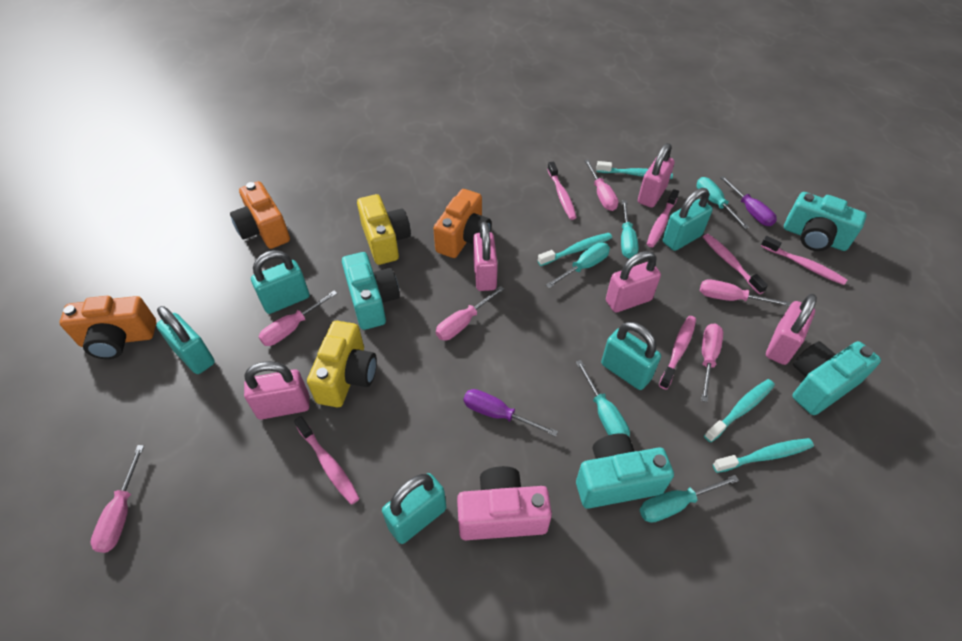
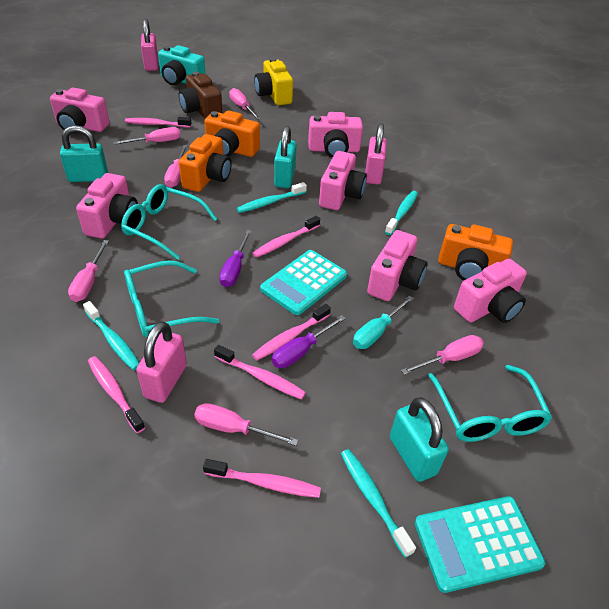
brown camera: none = 0 -> [179,72,222,119] = 1
pink camera: [457,466,552,540] = 1 -> [50,88,109,133] [76,173,138,238] [308,112,363,158] [319,151,367,210] [367,230,428,301] [454,259,527,323] = 6
pink padlock: [244,361,310,420] [473,222,498,291] [606,251,661,312] [638,143,675,208] [766,294,817,365] = 5 -> [136,321,187,403] [141,19,158,71] [365,123,387,185] = 3
turquoise calculator: none = 0 -> [260,250,347,315] [415,496,545,593] = 2
turquoise camera: [342,252,400,330] [576,433,674,509] [784,192,867,251] [792,341,881,415] = 4 -> [158,45,205,86] = 1
turquoise glasses: none = 0 -> [121,184,217,260] [124,260,219,337] [428,365,552,442] = 3
turquoise padlock: [156,306,215,374] [251,250,309,314] [382,473,446,544] [601,322,661,390] [663,188,713,251] = 5 -> [60,125,108,182] [274,126,297,188] [390,397,449,482] = 3
turquoise screwdriver: [546,243,610,288] [576,360,630,437] [621,200,639,259] [639,475,739,523] [697,177,749,229] = 5 -> [353,296,414,349] = 1
yellow camera: [307,321,377,407] [357,194,411,265] = 2 -> [254,58,293,105] = 1

